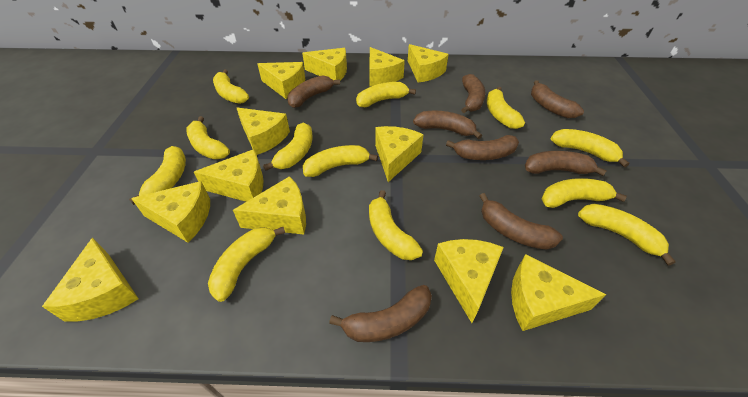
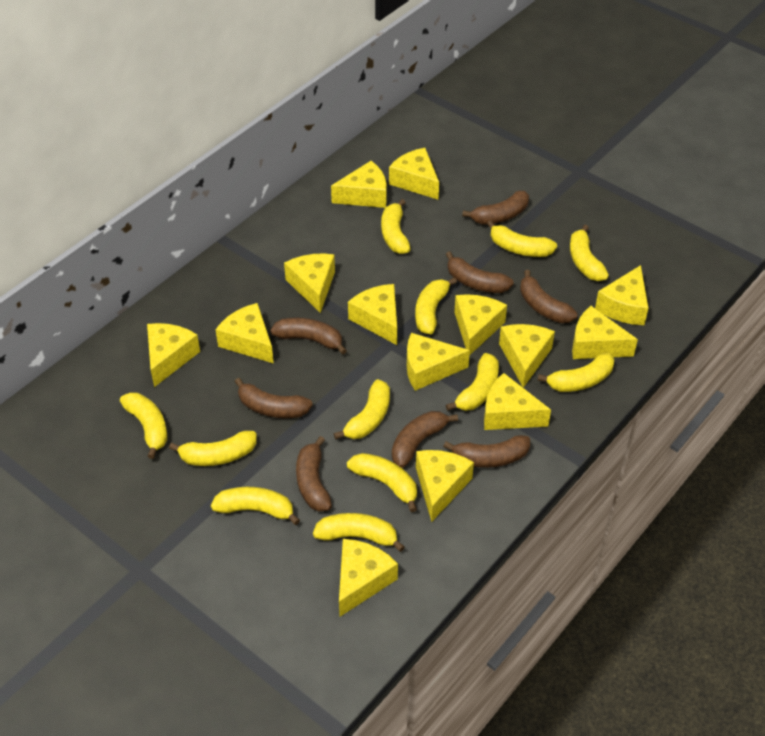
yellow cheese: [42,238,138,321] [131,181,210,242] [194,149,264,202] [233,176,306,235] [237,108,290,155] [257,62,305,99] [302,48,347,80] [369,47,405,86] [375,126,424,182] [408,44,449,83] [434,239,504,323] [511,254,606,331] = 12 -> [147,323,200,387] [215,303,274,363] [284,253,335,313] [331,161,387,208] [339,539,398,617] [348,284,397,345] [389,148,439,200] [407,333,470,391] [416,450,474,522] [454,294,507,356] [484,373,551,430] [499,324,555,388] [572,306,638,359] [595,265,648,325] = 14

